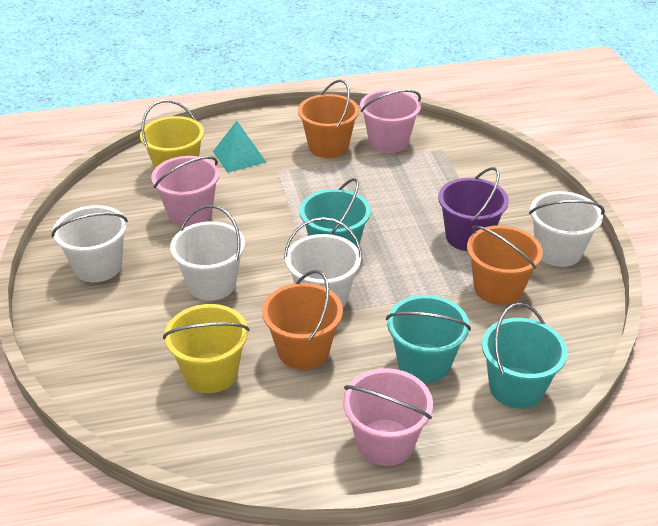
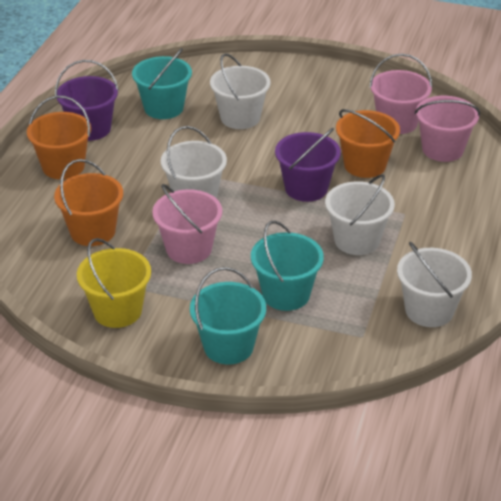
purple bucket: [438,167,509,251] = 1 -> [55,60,119,141] [275,128,341,202] = 2
turquoise pyramid: [213,121,266,173] = 1 -> none = 0
yellow bucket: [140,100,204,169] [163,304,250,393] = 2 -> [77,238,151,328] = 1

